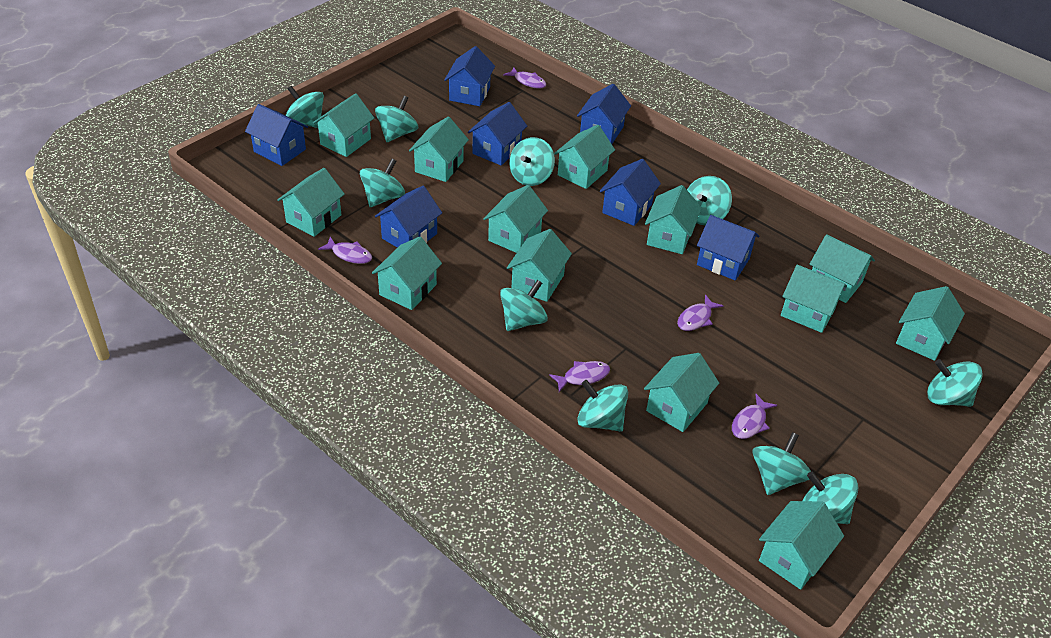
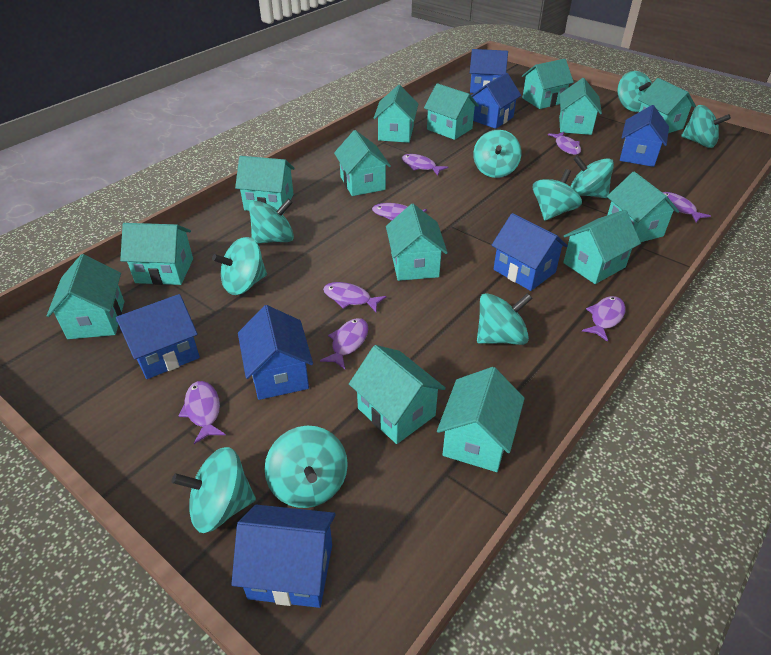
purple fish: [318,237,372,264] [503,67,546,89] [549,361,610,392] [677,295,723,331] [732,394,777,439] = 5 -> [179,381,226,444] [320,318,368,369] [323,282,387,312] [372,203,427,221] [402,154,448,176] [548,132,581,155] [582,296,626,342] [662,192,711,223] = 8
turquoise house: [277,168,345,237] [313,93,374,157] [372,237,442,310] [409,117,469,182] [483,185,548,253] [507,229,572,302] [554,125,615,189] [644,353,719,432] [645,185,702,254] [759,501,844,590] [781,265,847,333] [809,234,875,303] [896,286,965,361] = 13 -> [47,254,124,339] [120,223,193,285] [235,156,295,214] [334,130,391,196] [349,345,446,444] [373,85,418,143] [386,204,448,281] [424,83,479,140] [437,367,525,472] [522,59,574,109] [559,78,602,135] [563,210,641,284] [607,172,679,242] [638,78,696,133] = 14

